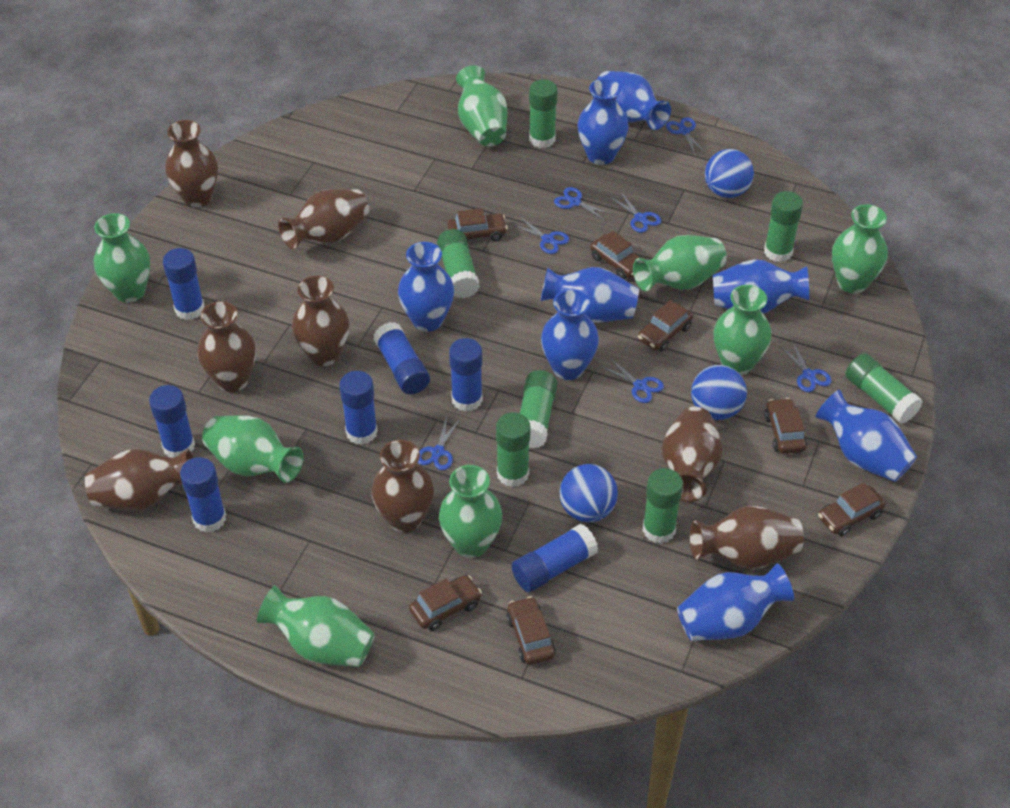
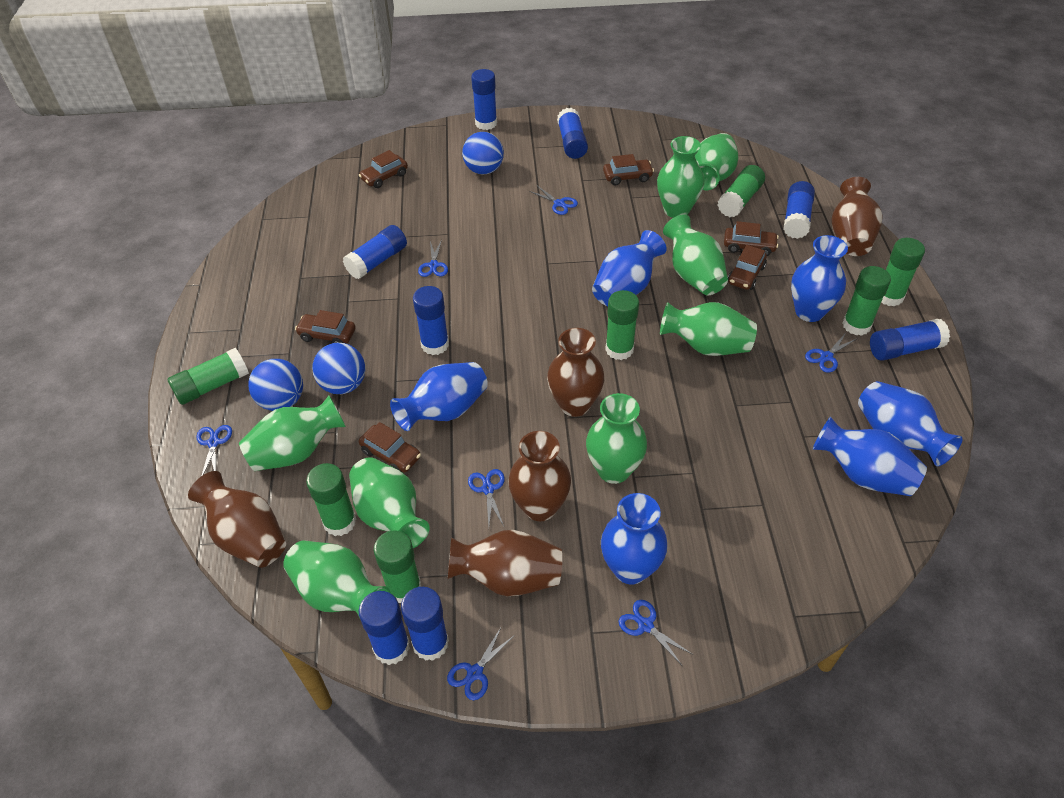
blue glue stick: [149,385,195,458] [163,248,205,320] [180,457,226,533] [339,371,378,445] [373,322,430,395] [449,338,483,412] [512,524,598,592] = 7 -> [343,225,407,279] [359,591,410,665] [401,587,449,661] [413,286,449,355] [471,69,497,130] [557,108,588,159] [783,181,815,239] [870,319,950,361] = 8
blue vase: [398,242,454,332] [541,267,639,323] [541,289,599,380] [578,78,629,165] [597,71,671,130] [677,564,794,641] [713,259,809,314] [815,390,917,482] = 8 -> [390,362,488,431] [592,230,667,306] [601,493,668,584] [791,235,848,322] [813,417,927,496] [858,381,962,466] = 6
brown car: [409,575,482,631] [448,208,508,242] [506,596,556,665] [590,231,641,279] [638,300,693,352] [764,398,807,454] [818,482,886,536] = 7 -> [295,310,355,343] [359,150,408,188] [359,422,421,473] [603,154,654,185] [724,221,779,256] [728,245,767,290] = 6
brown vase: [85,449,193,510] [165,120,218,207] [197,301,256,392] [278,189,369,249] [292,276,349,366] [371,440,434,533] [662,407,723,502] [690,506,804,569] = 8 -> [188,471,286,568] [448,530,562,596] [508,431,571,521] [547,328,605,417] [831,177,883,256] = 5

